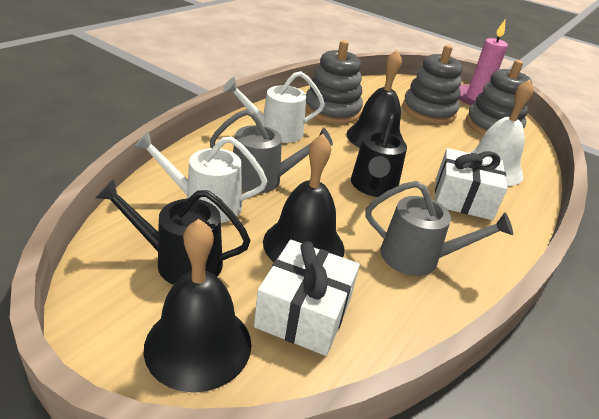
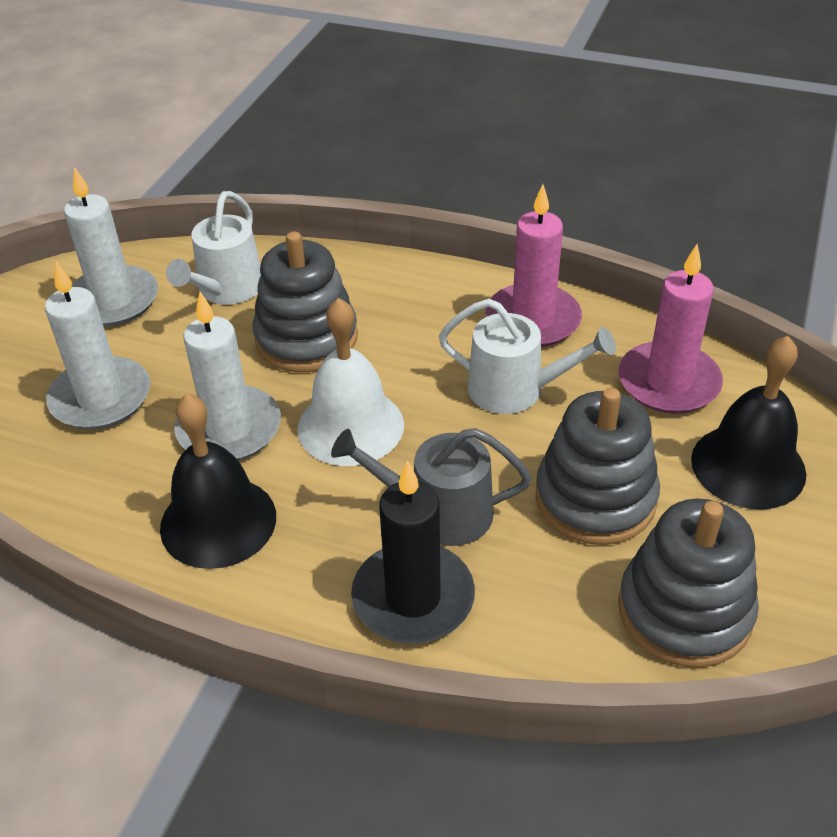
black bell: [144,219,251,393] [263,134,344,262] [346,50,404,148] = 3 -> [160,394,276,569] [691,336,806,510] = 2
black candle: none = 0 -> [351,461,475,644] = 1
black watering can: [96,179,251,285] [351,113,407,197] = 2 -> none = 0
grey watering can: [210,109,333,193] [366,181,513,276] = 2 -> [331,428,532,546] = 1
pink candle: [459,20,508,105] = 1 -> [486,184,582,347] [619,244,723,414] = 2
white candle: none = 0 -> [45,262,151,430] [64,167,158,327] [174,292,281,461] = 3
white gift: [254,240,360,356] [435,148,508,220] = 2 -> none = 0

